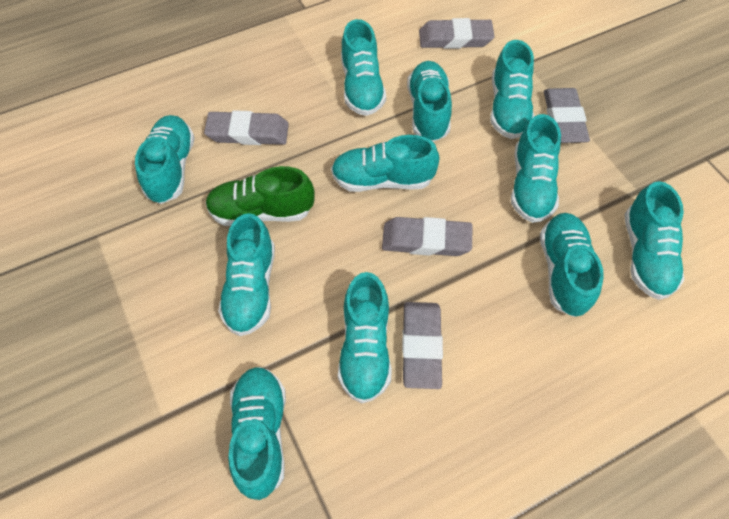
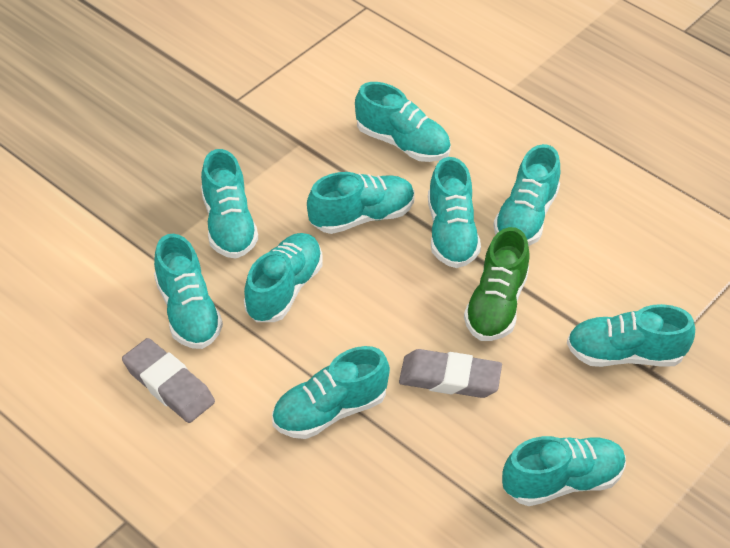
grey eraser: [204,110,289,145] [382,217,472,256] [402,302,443,389] [419,18,495,49] [544,88,590,143] = 5 -> [122,338,215,423] [399,349,502,398] = 2
turquoise shoe: [135,115,195,204] [218,213,275,336] [228,367,286,500] [331,135,439,192] [338,272,392,403] [341,19,386,116] [407,61,452,142] [490,40,534,139] [511,114,561,223] [540,213,604,317] [624,181,685,300] = 11 -> [154,234,223,349] [201,149,258,259] [244,233,323,322] [272,346,390,439] [307,172,414,234] [355,82,451,162] [428,157,481,268] [493,144,560,246] [502,436,626,506] [567,304,695,367] = 10

